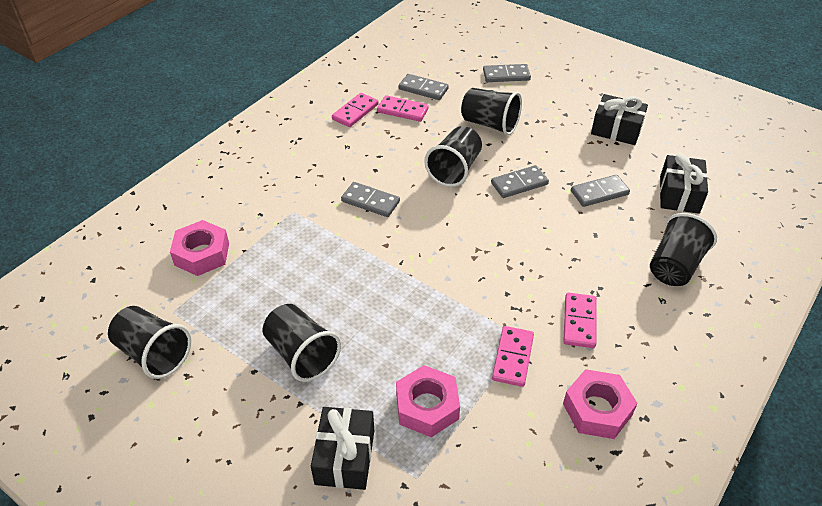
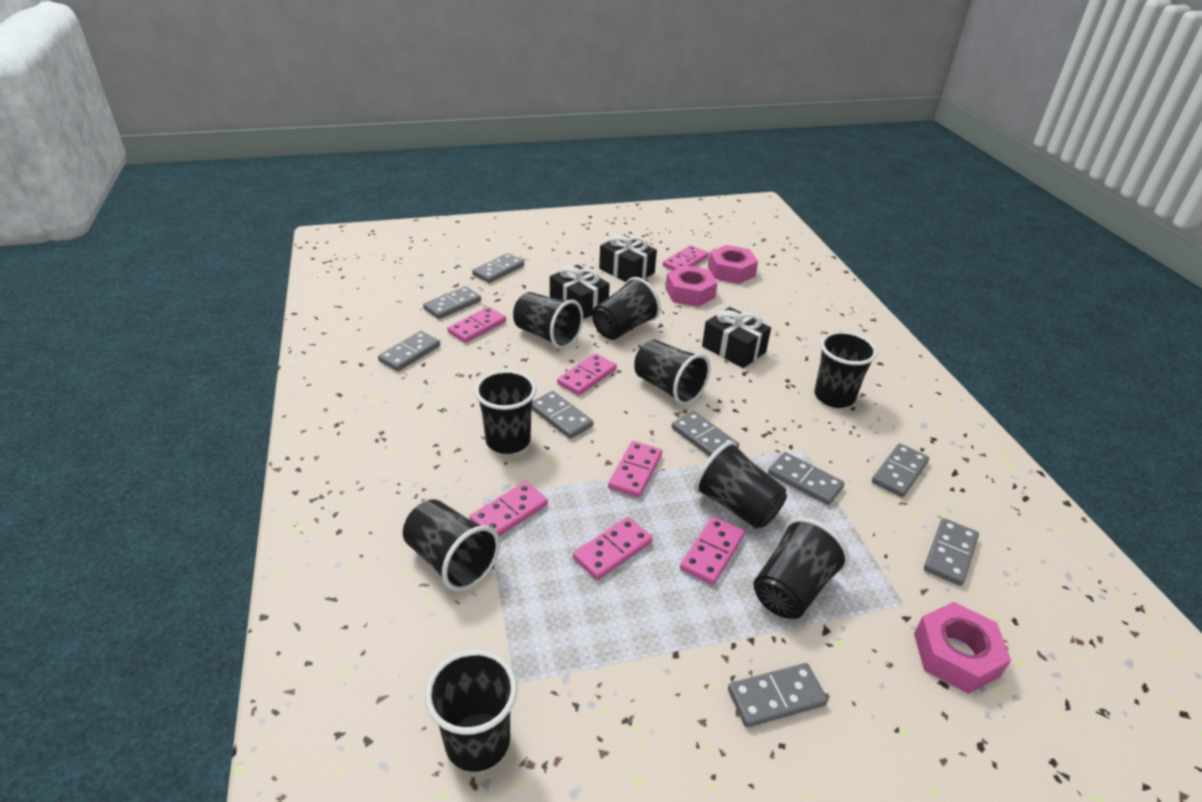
black cup: [108,306,191,379] [263,304,341,382] [424,126,482,187] [461,88,522,136] [650,213,717,286] = 5 -> [403,499,500,591] [425,650,517,772] [474,370,537,454] [513,292,583,349] [592,277,661,340] [634,340,710,405] [694,441,787,529] [753,518,849,619] [814,331,878,408] = 9
grey domino: [341,182,400,217] [398,74,449,100] [483,64,531,82] [491,165,549,198] [571,175,630,207] = 5 -> [378,331,440,371] [423,286,481,319] [472,253,524,283] [532,391,593,439] [672,411,739,457] [728,663,828,727] [768,452,845,505] [872,443,929,497] [924,518,979,586] = 9
pink domino: [332,93,379,127] [377,95,429,122] [492,326,534,387] [563,293,597,348] = 4 -> [448,307,506,343] [469,481,548,536] [557,353,617,396] [573,517,653,580] [608,441,662,498] [663,245,709,270] [680,517,745,585] = 7

